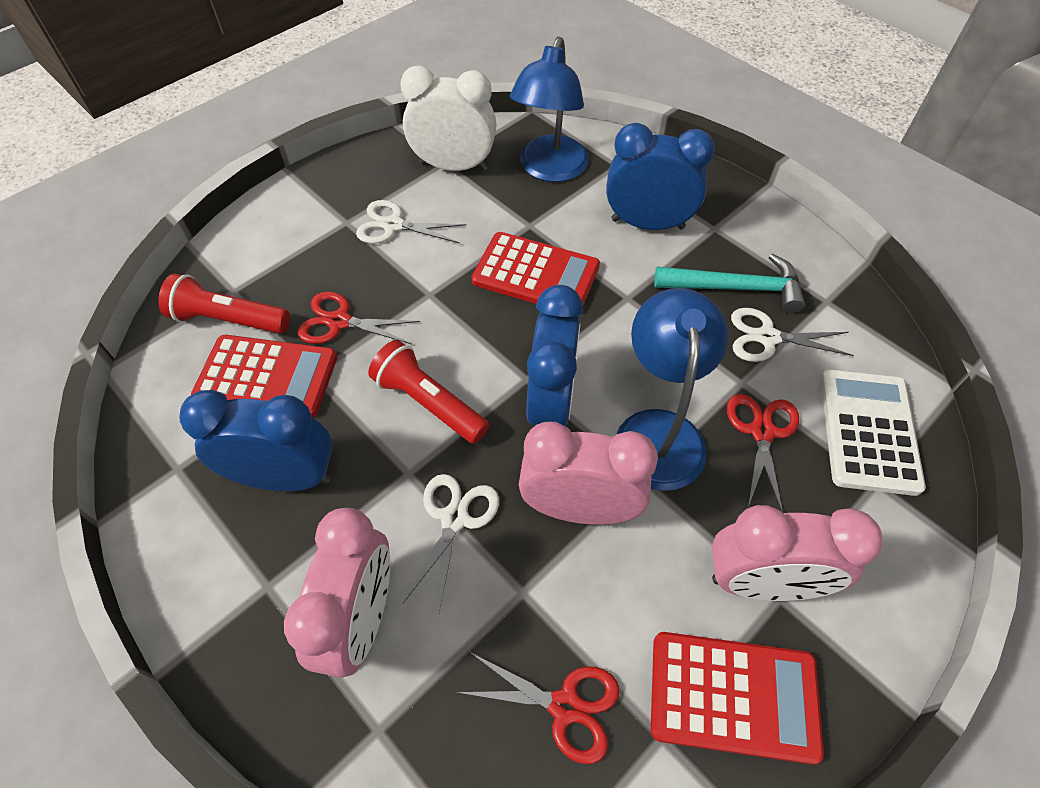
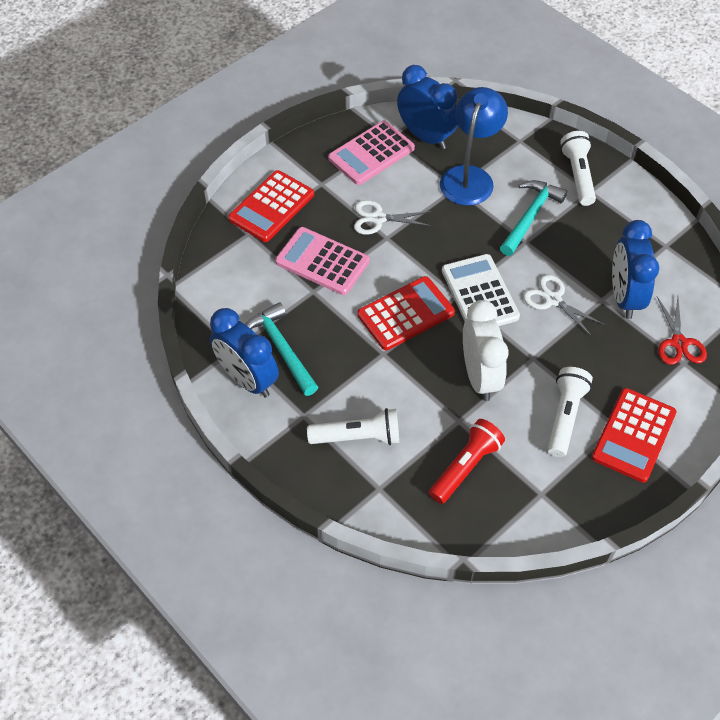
blue lamp: [510,37,589,182] [616,288,729,491] = 2 -> [440,87,508,206] = 1
pink calculator: none = 0 -> [275,227,370,295] [328,121,415,185] = 2
pink clock: [284,508,390,678] [519,422,658,525] [712,505,883,601] = 3 -> none = 0
red flashlight: [158,274,290,334] [368,340,489,444] = 2 -> [429,419,505,504] = 1
red scissors: [297,292,420,344] [456,652,620,764] [727,394,799,512] = 3 -> [657,297,707,365] = 1
turquoise hammer: [654,254,805,313] = 1 -> [245,302,318,396] [500,180,567,256] = 2
white flashlight: none = 0 -> [307,408,400,445] [547,367,593,457] [560,131,596,206] = 3
white scissors: [356,200,466,244] [403,474,499,612] [731,308,854,362] = 3 -> [354,200,432,235] [523,275,605,337] = 2

